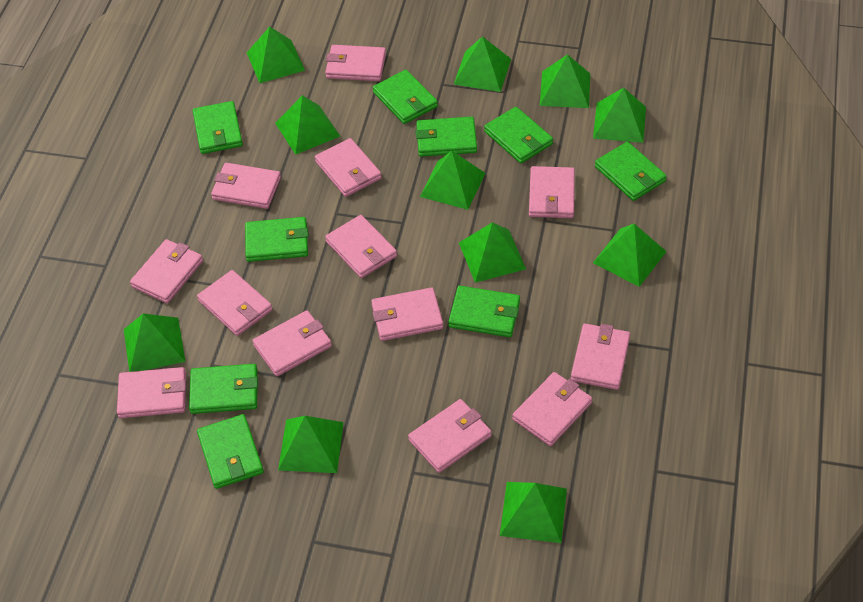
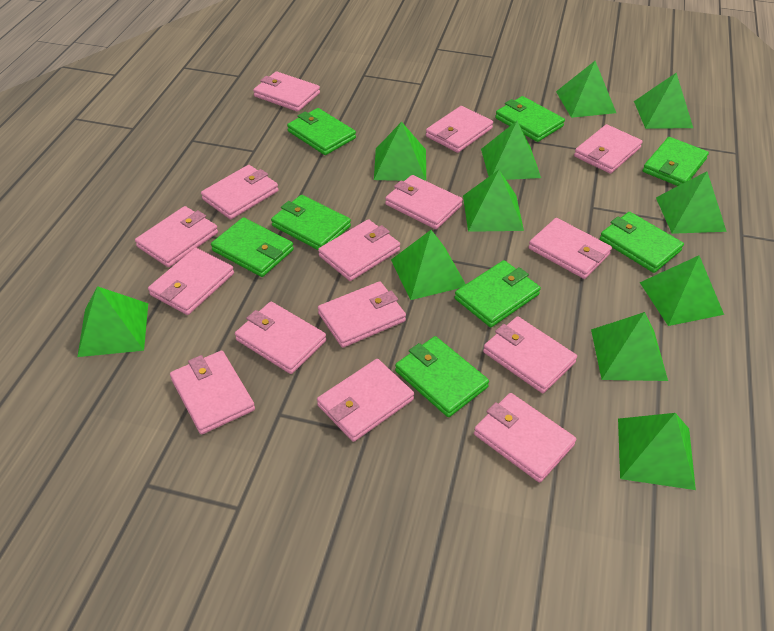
green wallet: [189,364,258,414] [193,101,243,154] [197,414,264,489] [245,217,308,262] [373,70,438,124] [415,117,477,157] [448,286,520,337] [484,107,553,163] [595,142,667,201] = 9 -> [211,217,294,277] [271,195,351,250] [287,108,356,155] [395,336,489,417] [455,260,541,327] [495,96,565,142] [600,212,684,273] [643,137,709,186] = 8
pink wallet: [117,367,186,418] [130,239,203,303] [197,270,273,336] [211,163,281,209] [252,310,332,376] [315,138,382,197] [325,45,386,81] [325,215,397,278] [371,287,443,341] [408,399,492,473] [512,372,592,446] [529,166,575,218] [571,324,630,390] = 13 -> [135,206,218,267] [148,248,234,315] [170,351,255,434] [201,165,279,219] [235,302,326,374] [253,71,320,112] [317,359,414,442] [318,219,400,281] [318,281,406,348] [385,175,463,229] [426,106,493,153] [474,393,576,483] [483,316,577,393] [528,218,612,279] [574,124,643,174] = 15

